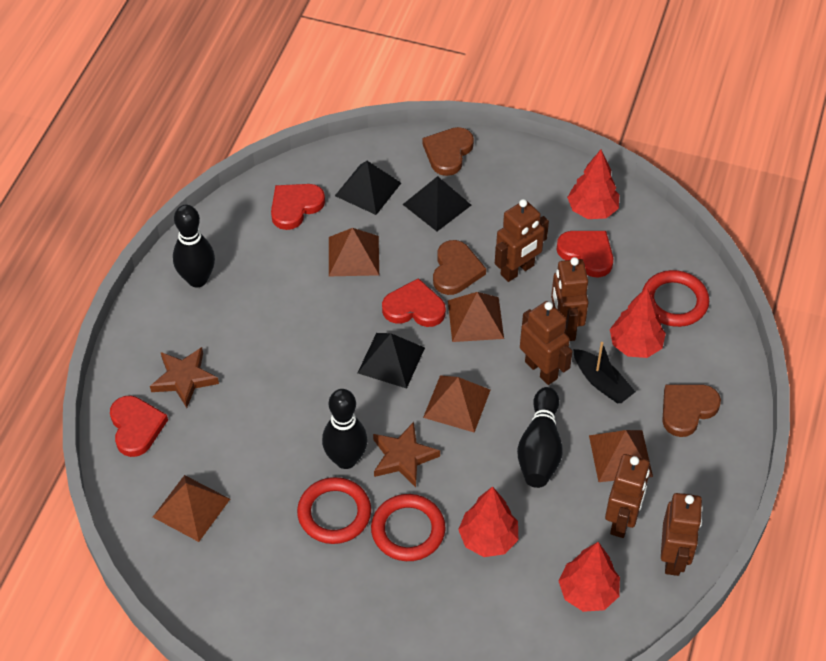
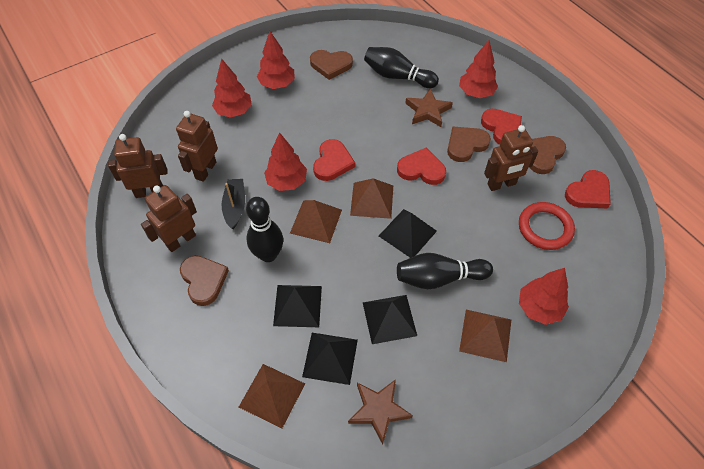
black pyramid: [335,161,401,215] [358,333,425,389] [402,176,471,231] = 3 -> [273,285,322,327] [302,333,358,385] [363,295,417,344] [379,209,437,258] = 4
brown heart: [422,127,474,176] [433,240,486,295] [662,384,721,437] = 3 -> [180,256,229,306] [310,50,353,80] [447,126,491,162] [530,136,566,174] = 4
brown pyramid: [153,475,230,542] [329,228,379,276] [423,375,490,433] [448,292,504,342] [589,430,653,482] = 5 -> [239,364,305,428] [290,200,342,243] [350,178,393,219] [459,310,511,362] = 4
brown robot: [495,199,549,282] [520,301,573,385] [551,257,589,341] [605,454,650,538] [661,493,703,576] = 5 -> [108,134,168,198] [141,185,197,252] [176,111,218,182] [484,125,538,191] = 4
red ring: [297,477,371,544] [371,494,446,561] [642,270,709,327] = 3 -> [519,202,575,250] = 1
red tree: [458,486,518,557] [559,542,620,612] [567,150,619,219] [610,287,666,358] = 4 -> [212,58,252,118] [257,31,295,89] [264,132,307,191] [459,40,498,98] [519,268,569,325] = 5

